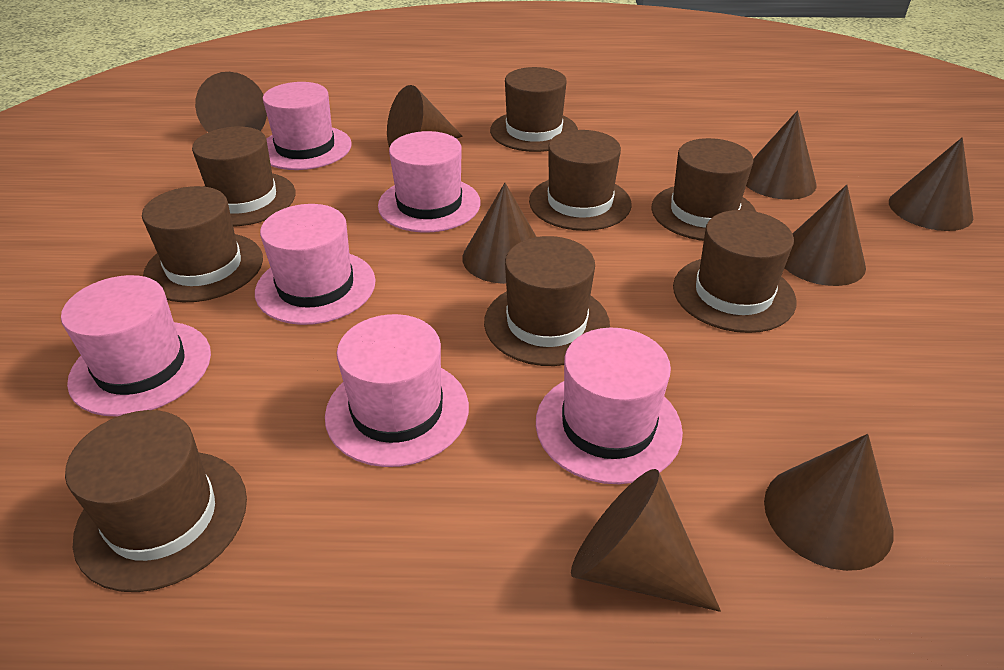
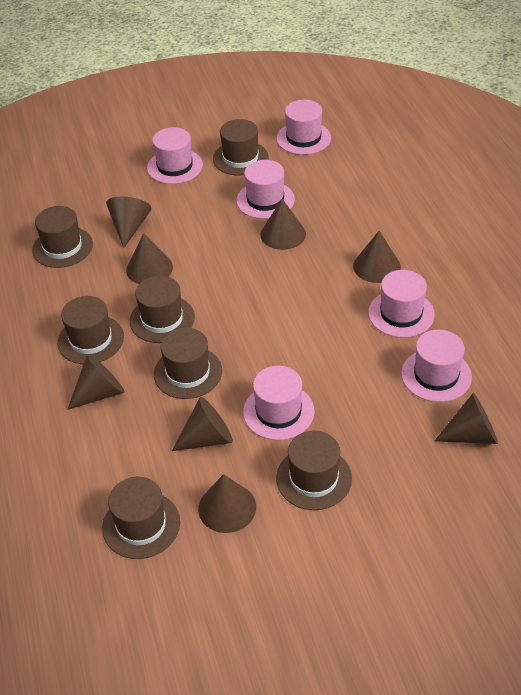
brown hat: [65,410,247,592] [142,186,263,302] [192,127,296,226] [484,236,610,366] [490,67,578,152] [529,130,632,231] [652,138,756,241] [673,210,797,333] = 8 -> [32,206,93,268] [58,296,124,364] [102,477,180,559] [130,276,195,343] [154,328,222,399] [213,119,269,176] [276,431,352,510] = 7

